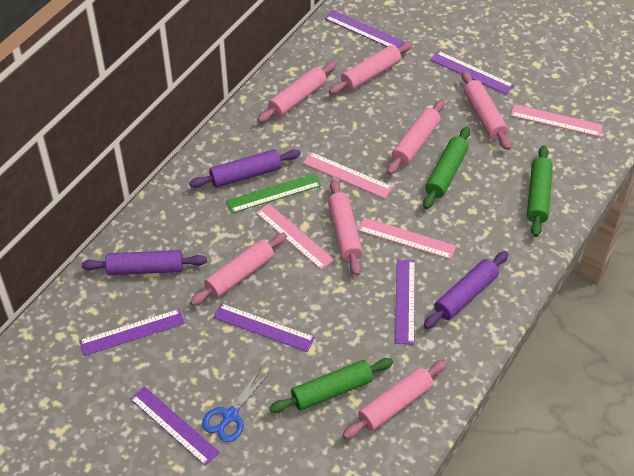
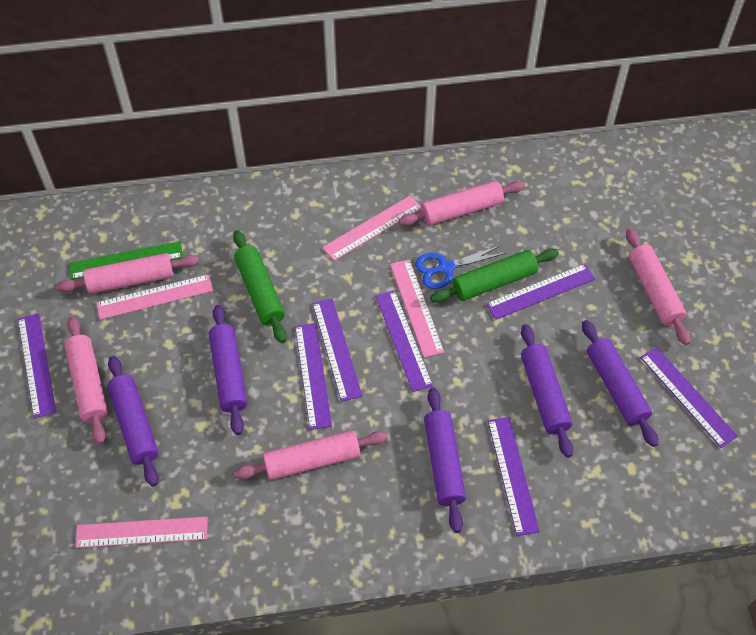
green rolling pin: [269,358,393,413] [423,127,470,209] [527,145,553,237] = 3 -> [233,230,287,343] [430,248,559,303] = 2
pink rolling pin: [190,233,287,306] [257,62,336,123] [328,180,363,276] [329,42,412,94] [343,360,447,439] [387,100,444,175] [462,71,511,150] = 7 -> [57,253,199,294] [64,316,108,444] [234,430,388,480] [398,181,525,226] [626,228,691,345] = 5
purple rolling pin: [82,250,207,275] [189,149,301,188] [424,251,509,329] = 3 -> [107,356,159,487] [209,305,247,435] [424,387,466,533] [521,324,573,458] [582,320,658,447] = 5
purple ruler: [79,309,185,356] [130,386,220,466] [213,303,315,352] [325,10,404,49] [395,260,415,344] [431,51,514,95] = 6 -> [18,313,56,418] [295,323,332,430] [312,298,362,402] [375,290,433,392] [486,264,595,320] [488,417,540,536] [640,347,738,448] = 7

